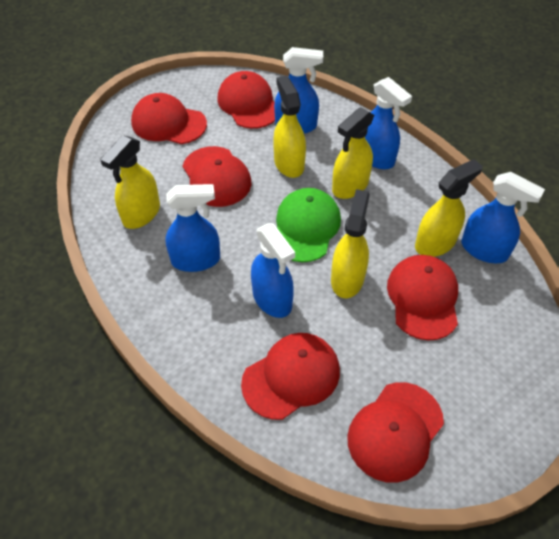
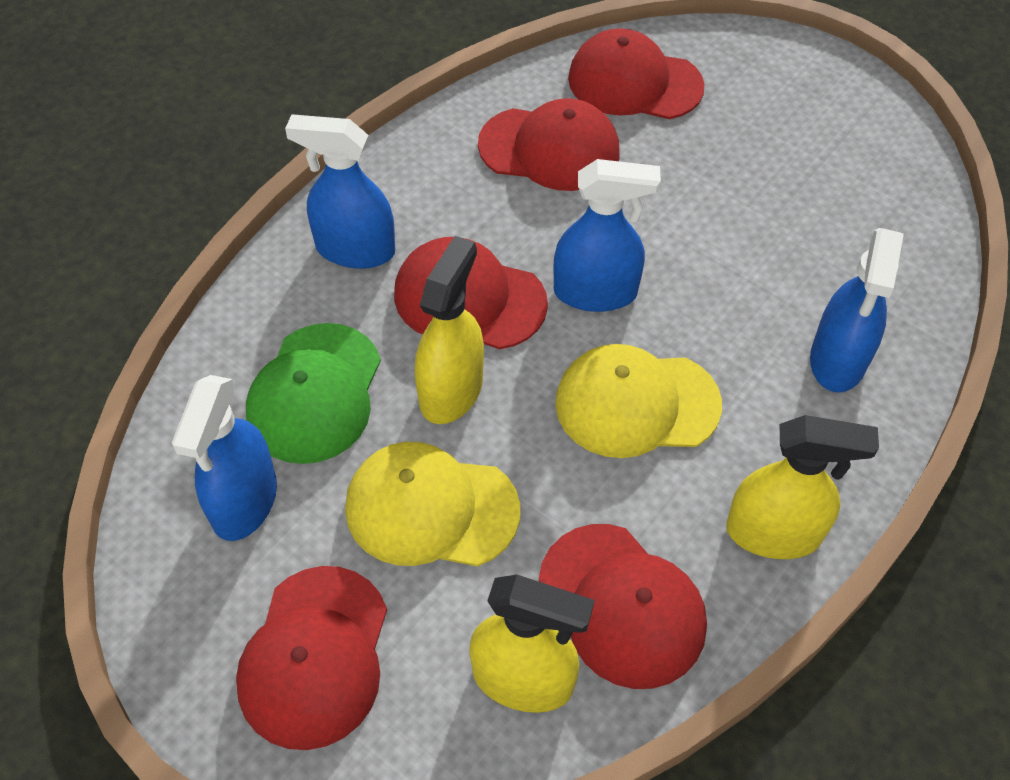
blue spray bottle: [165,184,220,272] [251,223,295,318] [274,47,323,134] [365,77,412,169] [461,172,545,263] = 5 -> [172,375,277,541] [285,114,395,269] [553,159,661,312] [810,228,904,393] = 4
red cap: [131,93,207,144] [183,146,251,207] [218,71,275,129] [241,333,340,420] [347,382,444,483] [387,255,458,341] = 6 -> [236,566,387,750] [394,237,548,349] [478,98,619,191] [539,524,707,689] [568,28,704,119] = 5
yellow cap: none = 0 -> [345,442,520,567] [555,344,722,458] = 2
yellow spray bottle: [100,135,160,229] [273,76,306,178] [331,189,370,298] [332,107,374,199] [415,159,483,257] = 5 -> [415,236,484,424] [469,575,594,713] [726,415,879,559] = 3

